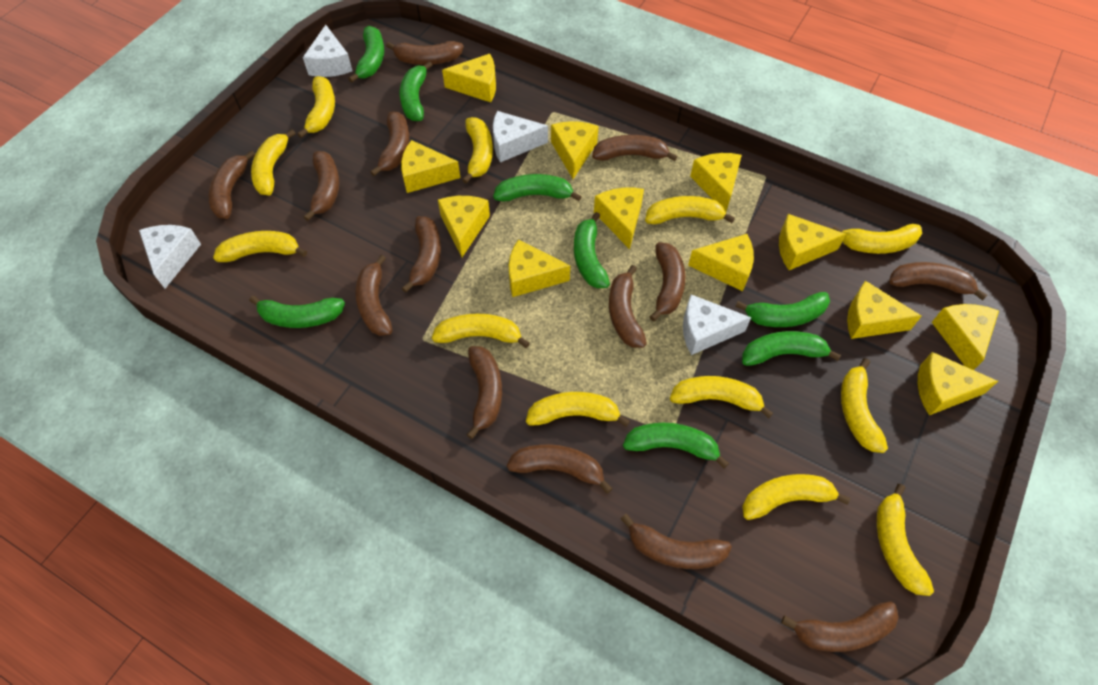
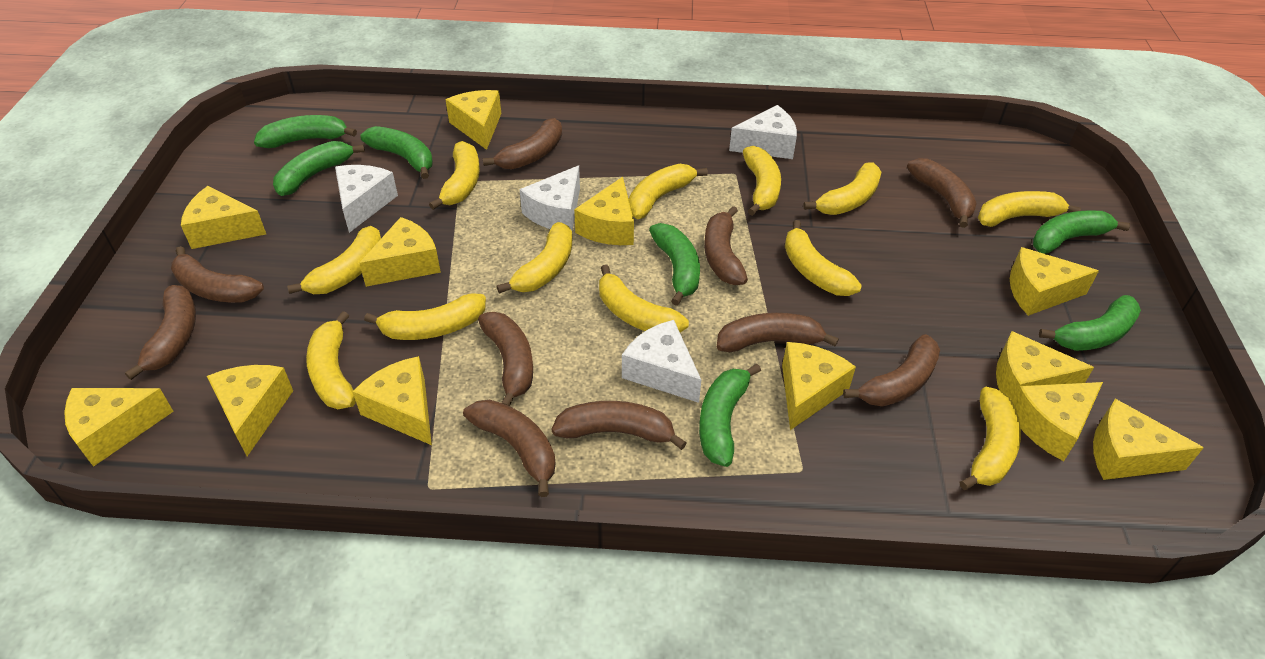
brown banana: [208,150,255,219] [304,151,340,221] [355,255,392,336] [370,111,410,176] [386,41,464,65] [402,216,441,293] [467,346,502,439] [507,444,613,494] [592,135,678,161] [609,265,647,348] [621,514,732,569] [650,242,685,321] [781,601,899,652] [889,262,987,301] = 14 -> [125,285,196,380] [171,246,264,303] [463,400,556,497] [478,312,533,406] [483,118,562,170] [552,401,687,450] [704,206,748,285] [716,313,839,352] [843,334,940,407] [907,158,977,228] = 10
green banana: [249,296,345,328] [348,26,384,83] [400,61,432,121] [493,174,582,202] [574,212,610,288] [623,423,729,469] [735,292,830,327] [742,331,841,366] = 8 -> [254,115,357,148] [273,141,365,196] [360,126,433,179] [649,223,700,306] [699,364,761,467] [1033,210,1130,254] [1039,295,1141,351] = 7

